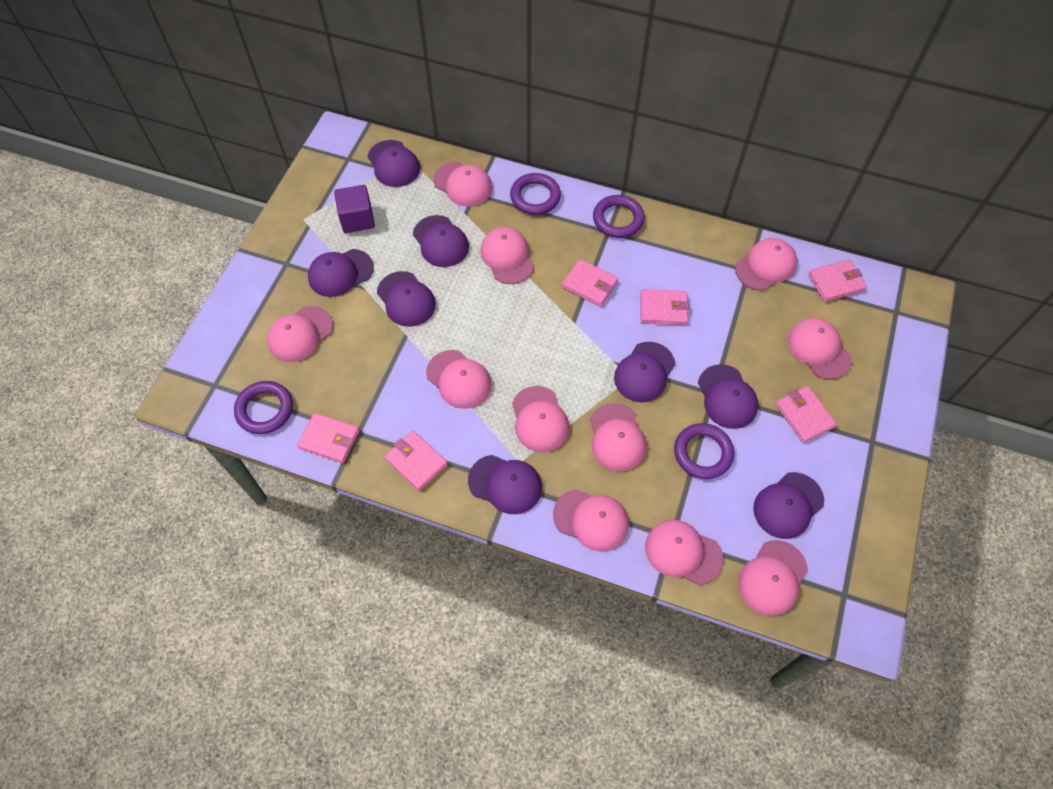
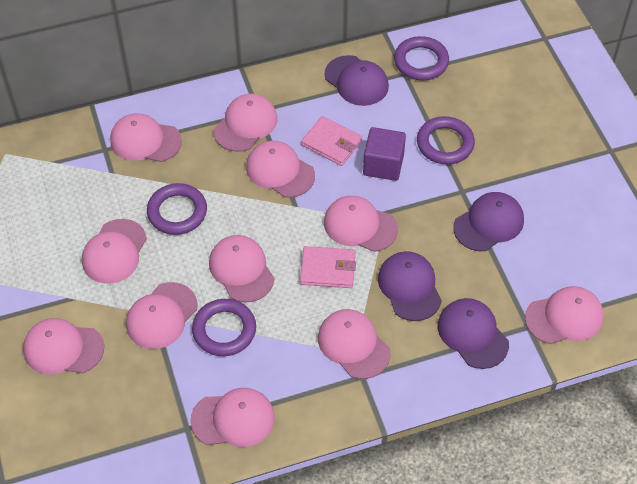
pink wallet: [297,413,360,463] [384,431,448,491] [562,259,618,307] [641,289,690,325] [775,386,837,443] [808,260,867,302] = 6 -> [300,246,356,288] [301,116,362,166] = 2
purple cap: [308,249,374,297] [368,140,420,187] [377,271,436,327] [413,215,469,267] [468,455,542,514] [614,342,675,402] [698,364,758,429] [753,472,824,539] = 8 -> [324,55,389,106] [378,251,442,321] [438,298,509,369] [453,192,524,251] = 4

